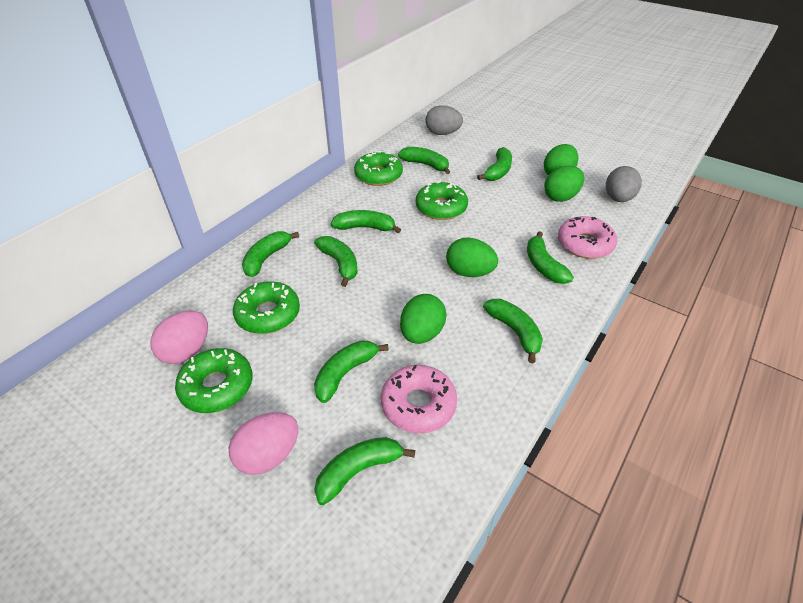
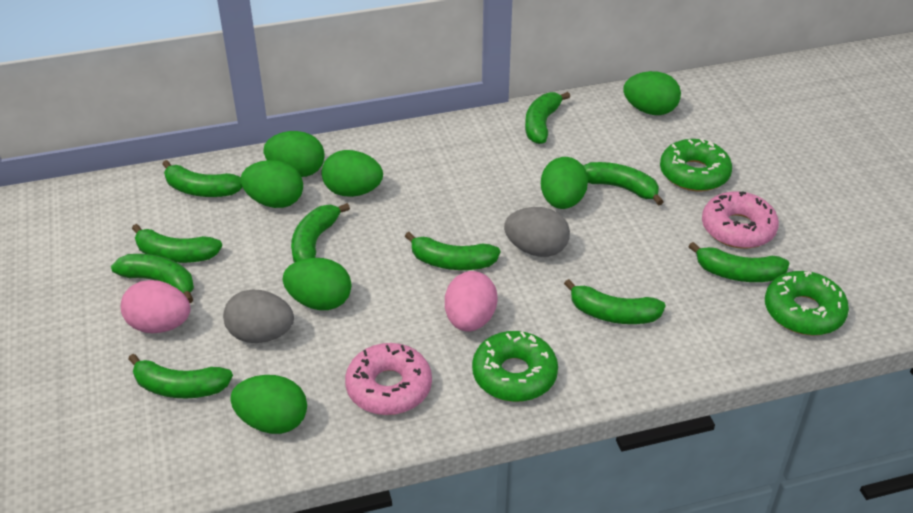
green banana: [242,231,299,277] [314,236,358,287] [314,340,389,403] [314,437,415,505] [331,210,401,233] [398,147,450,174] [477,147,512,181] [483,299,543,363] [527,231,574,284] = 9 -> [111,254,194,303] [128,354,233,398] [132,224,222,263] [162,160,242,197] [291,203,350,262] [405,232,500,270] [525,92,570,144] [564,279,666,324] [583,162,664,206] [688,242,790,282] = 10
green donut: [175,348,253,413] [233,281,300,334] [354,151,403,186] [416,181,468,220] = 4 -> [472,331,558,402] [660,139,732,191] [765,271,849,336] = 3
green egg: [400,294,447,344] [446,237,498,277] [544,144,578,175] [544,166,584,202] = 4 -> [230,375,307,434] [240,160,303,208] [263,131,325,177] [283,258,352,310] [321,150,383,197] [541,157,588,209] [623,71,681,115] = 7

